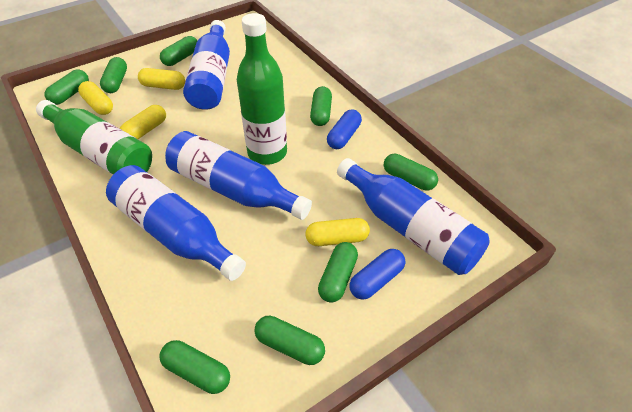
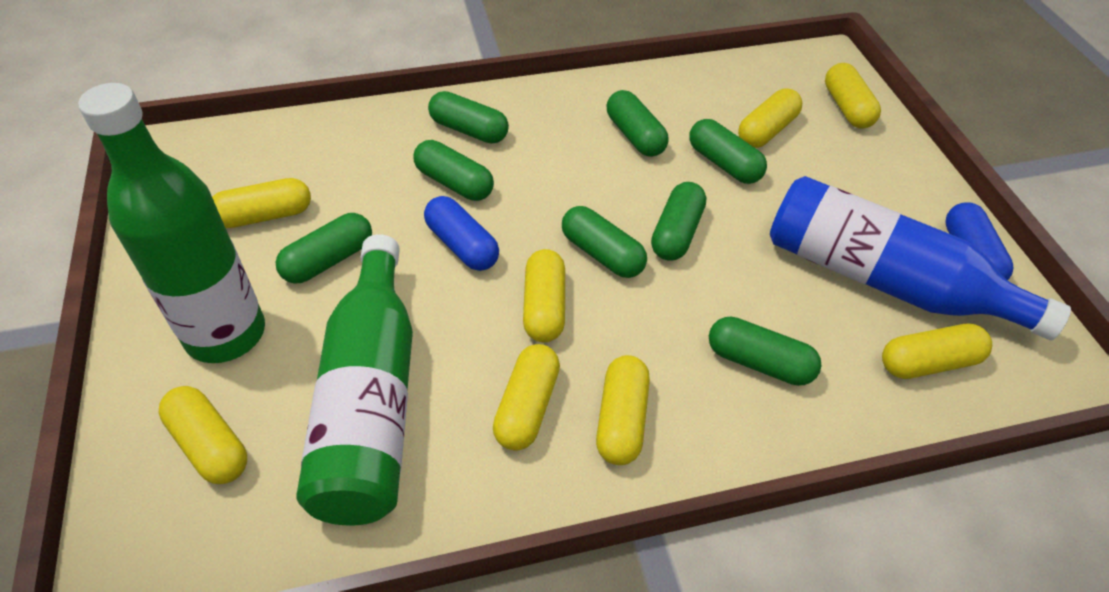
blue bottle: [106,165,246,281] [165,131,312,220] [183,20,230,110] [337,158,490,275] = 4 -> [770,176,1071,340] = 1
yellow capsule: [78,81,113,115] [120,105,166,139] [138,68,185,90] [305,218,370,246] = 4 -> [159,386,247,484] [212,178,311,228] [493,344,560,451] [523,249,565,342] [596,355,650,465] [738,89,802,148] [825,63,881,129] [882,324,992,379] = 8

